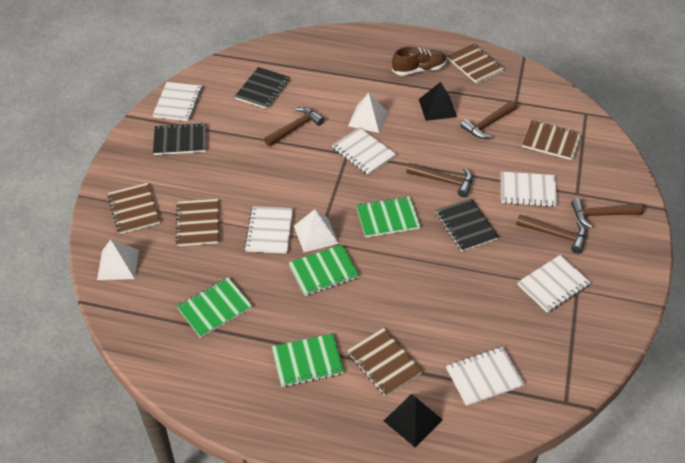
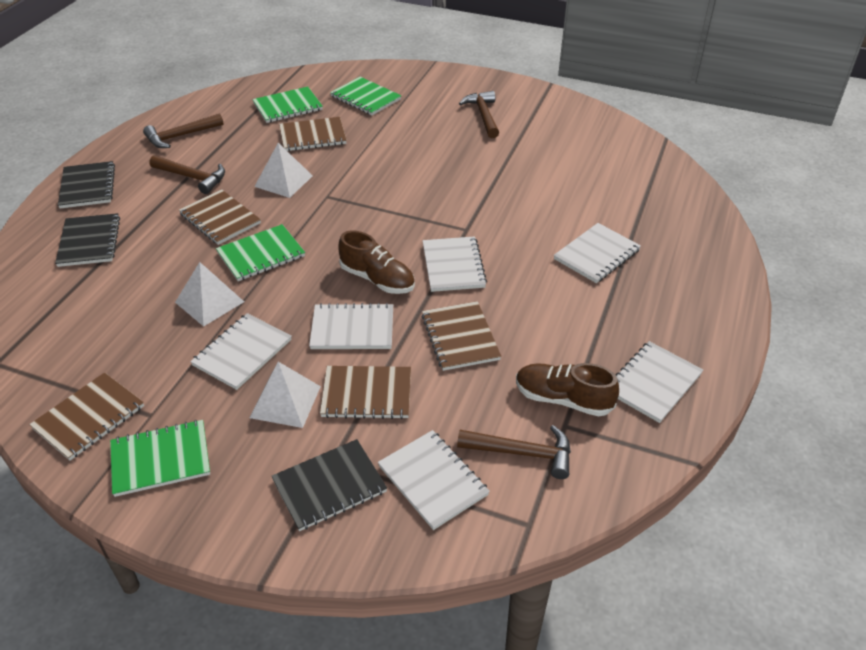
black pyramid: [384,394,443,448] [419,82,457,121] = 2 -> none = 0
brown hammer: [264,107,324,146] [406,163,473,197] [460,101,517,139] [516,214,586,254] [571,198,644,228] = 5 -> [143,113,224,148] [149,155,225,194] [457,425,571,479] [459,91,499,138] = 4
brown shoe: [392,46,447,76] = 1 -> [339,231,415,294] [516,363,619,416] = 2

